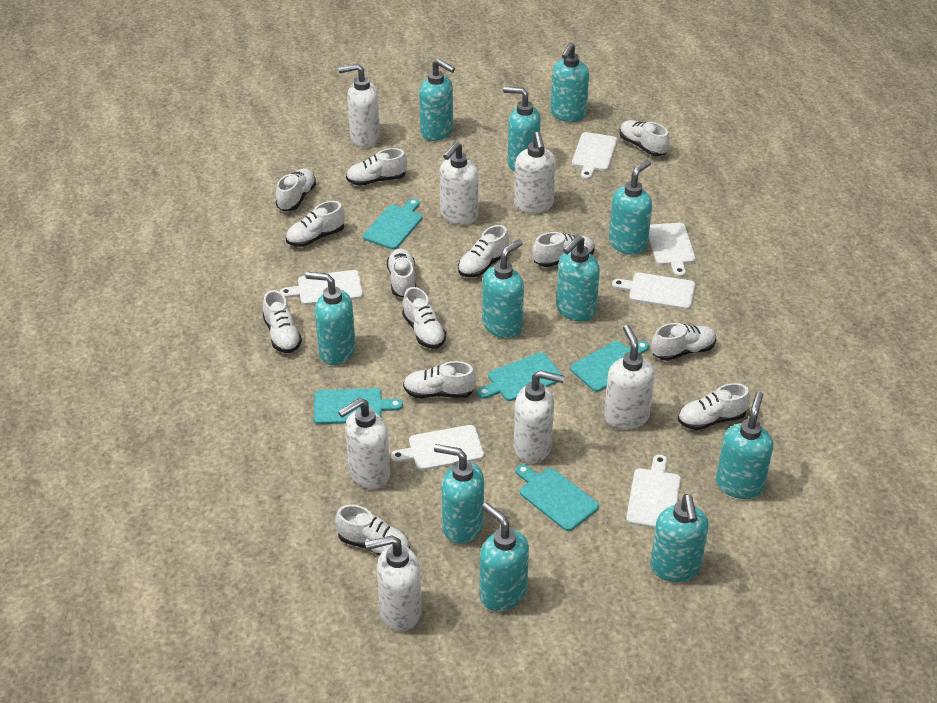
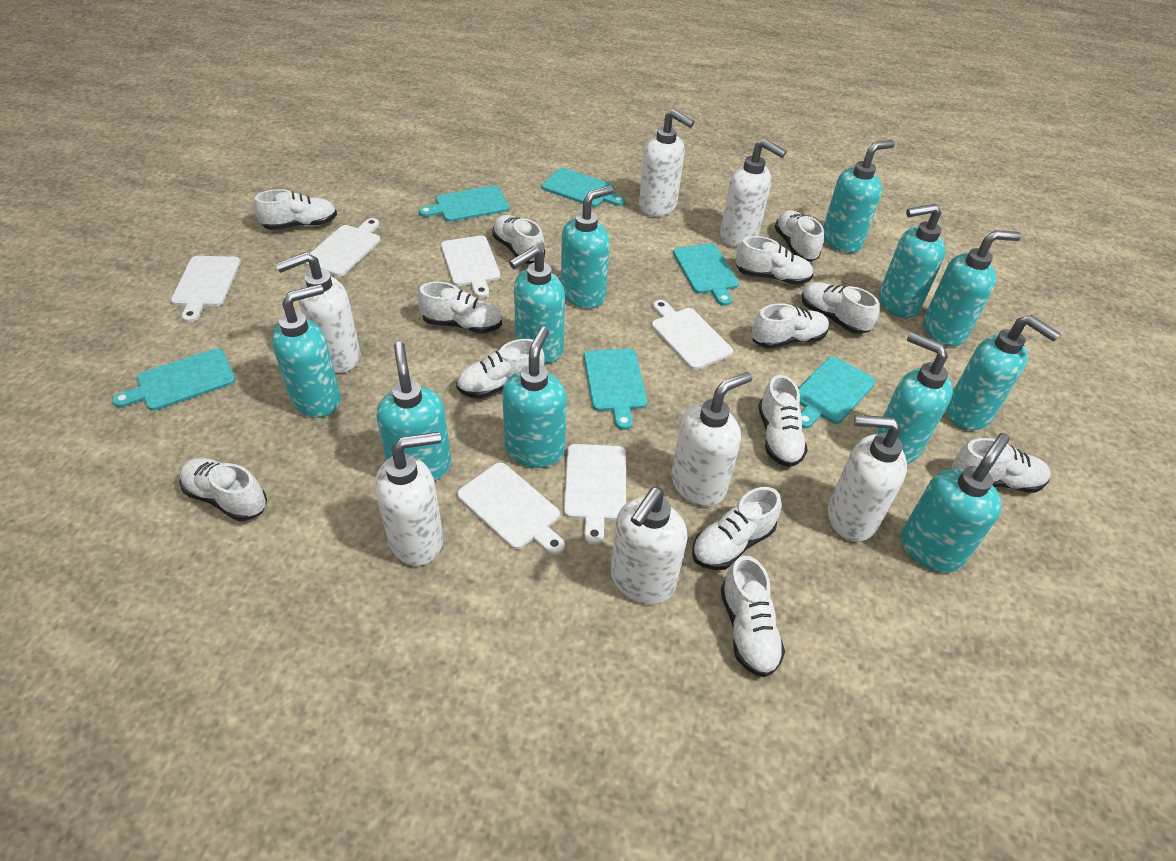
turquoise cutting board: [313,388,403,424] [363,198,422,250] [477,352,562,401] [516,464,599,531] [570,341,649,392] = 5 -> [112,348,236,411] [419,186,509,222] [542,168,625,207] [584,348,647,430] [673,243,739,306] [798,357,876,428] = 6

